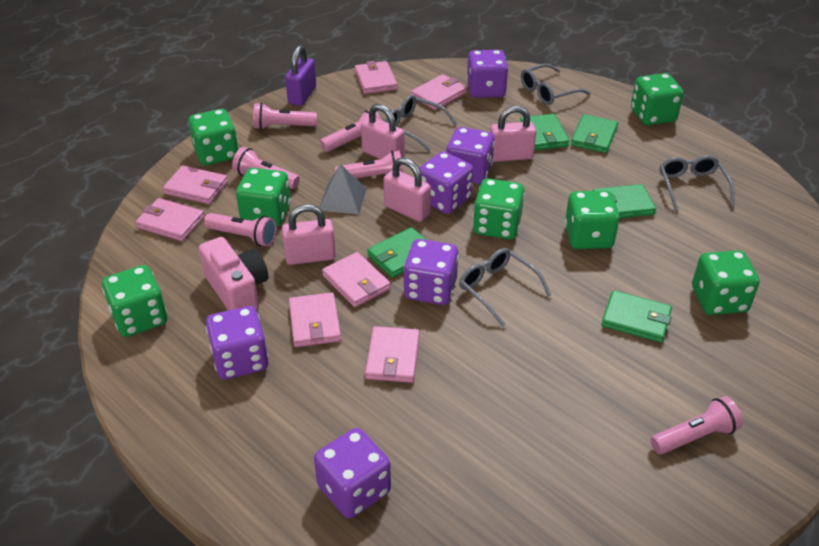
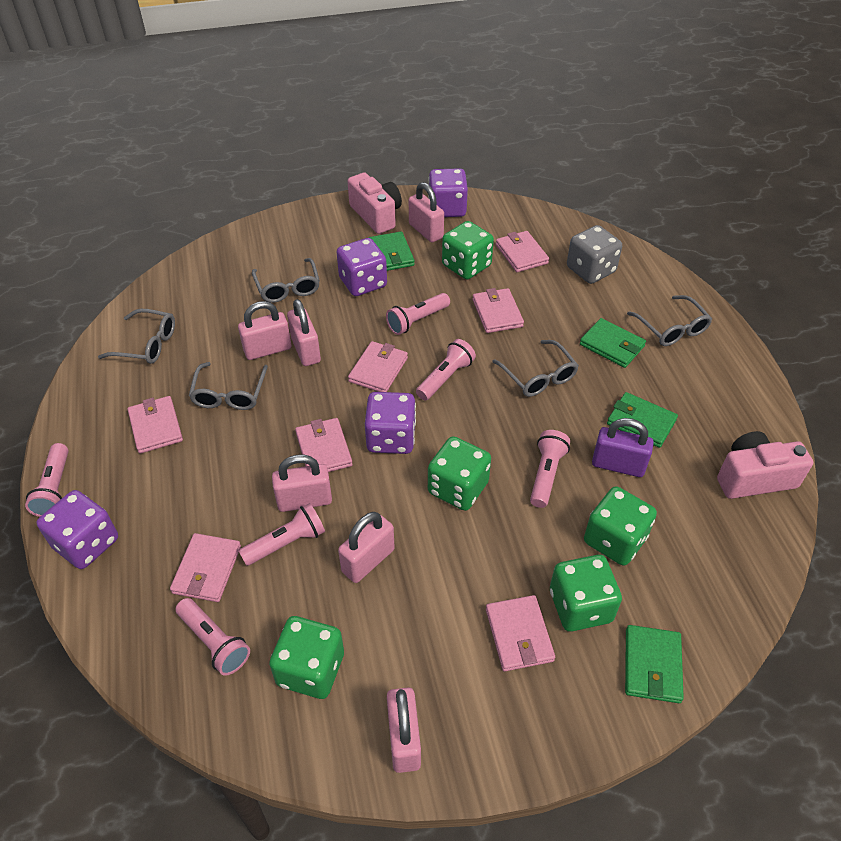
green dice: [102,265,167,337] [188,109,239,165] [236,168,291,227] [473,178,525,239] [565,190,620,249] [631,73,684,125] [692,250,760,315] = 7 -> [269,616,344,699] [428,436,491,511] [442,221,494,279] [550,555,622,632] [584,486,657,566] = 5
green wallet: [367,227,427,278] [520,114,570,151] [571,114,618,153] [593,184,656,218] [602,290,672,343] = 5 -> [368,232,415,271] [580,318,646,368] [607,392,678,448] [625,625,684,703] = 4
grey dice: none = 0 -> [567,225,622,284] = 1
grey glasses: [385,95,457,151] [459,248,551,327] [521,64,590,105] [660,155,735,211] = 4 -> [98,309,175,364] [189,362,268,410] [252,258,320,303] [492,340,579,397] [627,295,712,346] = 5
grey pyramid: [319,164,366,214] = 1 -> none = 0
pink camera: [198,237,268,310] = 1 -> [347,172,402,234] [717,431,813,499] = 2
pink padlock: [282,204,336,265] [361,104,405,159] [383,157,431,222] [490,106,536,162] = 4 -> [238,301,291,360] [272,454,332,512] [287,299,321,366] [338,512,395,583] [387,688,421,773] [409,182,444,242] = 6
purple dice: [206,306,269,380] [314,428,391,519] [403,239,459,305] [419,151,473,214] [446,127,495,184] [467,50,508,98] = 6 -> [37,490,118,569] [337,238,387,296] [365,392,416,454] [428,168,468,217] = 4

